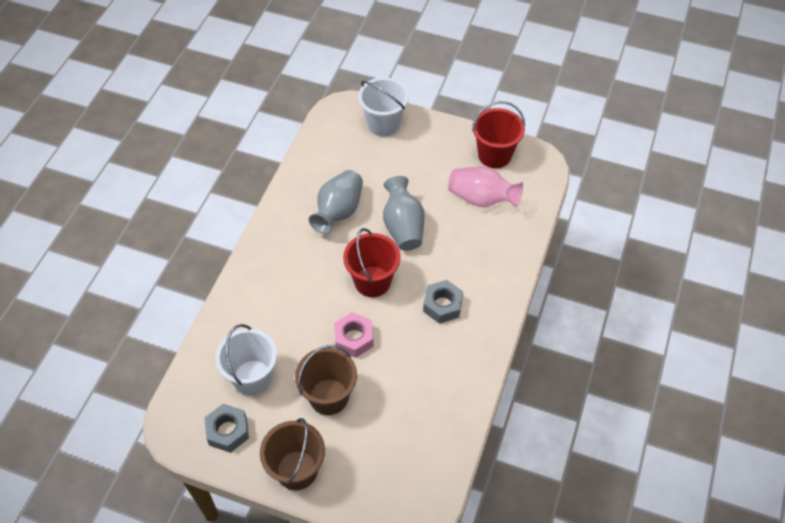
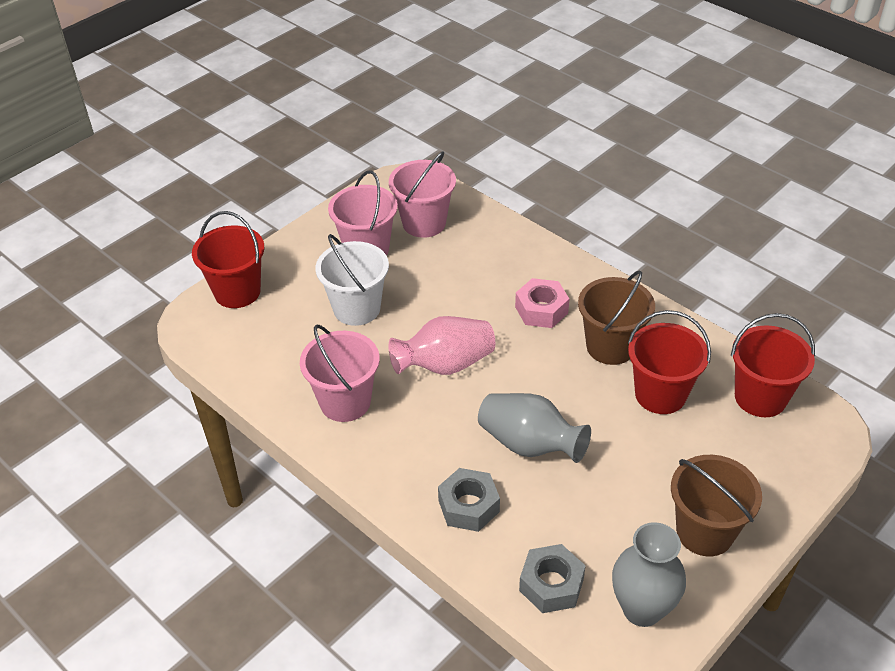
pink bucket: none = 0 -> [300,325,380,422] [328,170,398,256] [389,152,456,238] = 3
red bucket: [343,228,401,297] [472,101,525,168] = 2 -> [192,211,264,308] [628,310,711,414] [731,313,815,417] = 3
white bucket: [215,324,277,396] [358,77,409,137] = 2 -> [316,234,389,326] = 1

